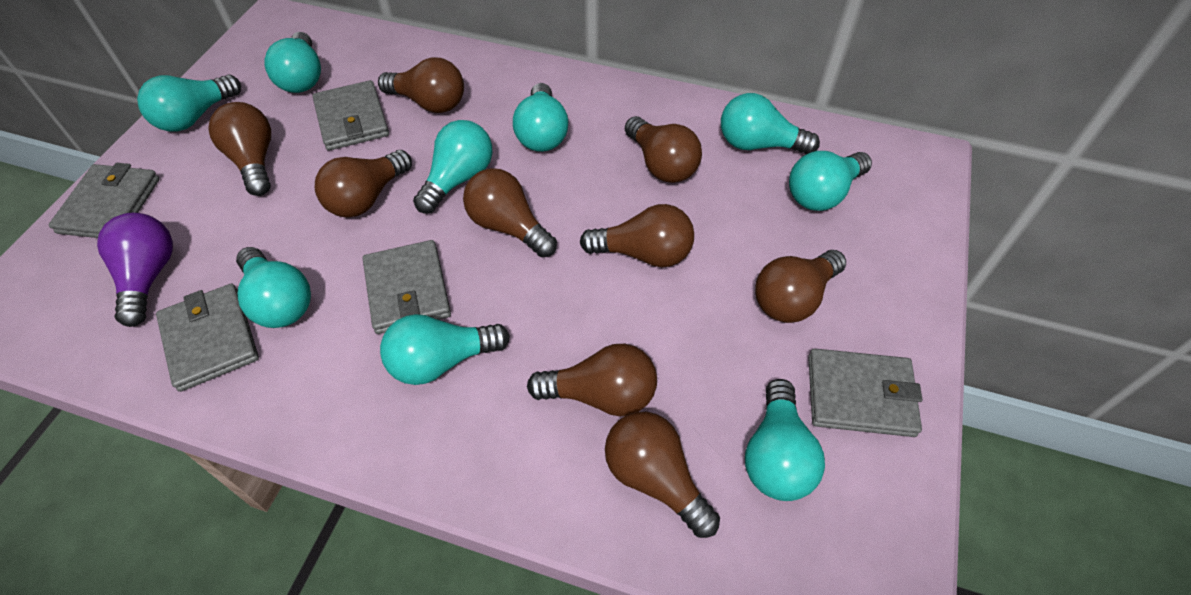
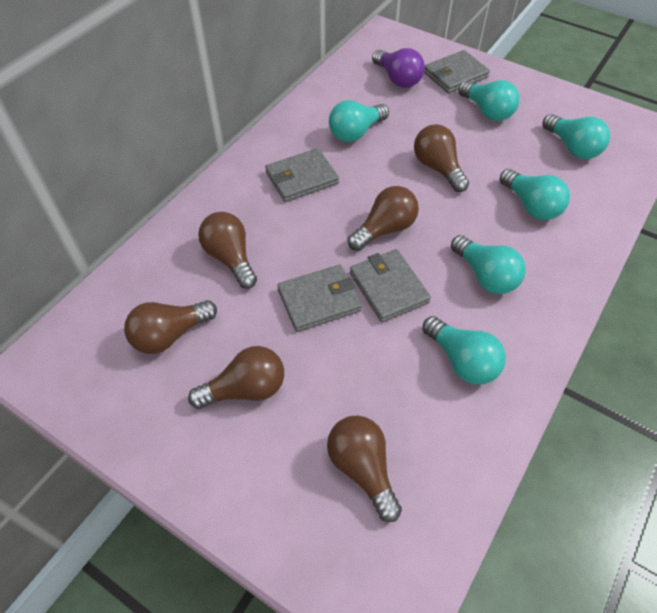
brown light bulb: [208,102,271,196] [315,150,412,217] [378,57,464,113] [463,168,557,257] [527,344,657,416] [580,204,694,267] [605,412,720,538] [625,116,702,183] [755,250,846,323] = 9 -> [124,300,217,354] [188,346,284,409] [198,212,257,289] [327,415,402,522] [348,186,419,251] [414,124,469,192] = 6
grey wallet: [49,163,160,238] [156,284,259,392] [312,80,389,151] [363,240,451,334] [808,348,922,437] = 5 -> [265,148,339,202] [277,264,362,332] [350,249,431,322] [424,50,490,93] = 4
turquoise light bulb: [137,75,241,132] [236,247,311,328] [264,32,321,93] [380,314,510,385] [413,120,492,214] [513,83,568,152] [721,93,820,154] [745,379,825,501] [789,151,872,211] = 9 -> [329,100,389,142] [422,316,506,384] [451,235,526,294] [458,80,520,121] [499,169,570,220] [542,114,610,159] = 6

